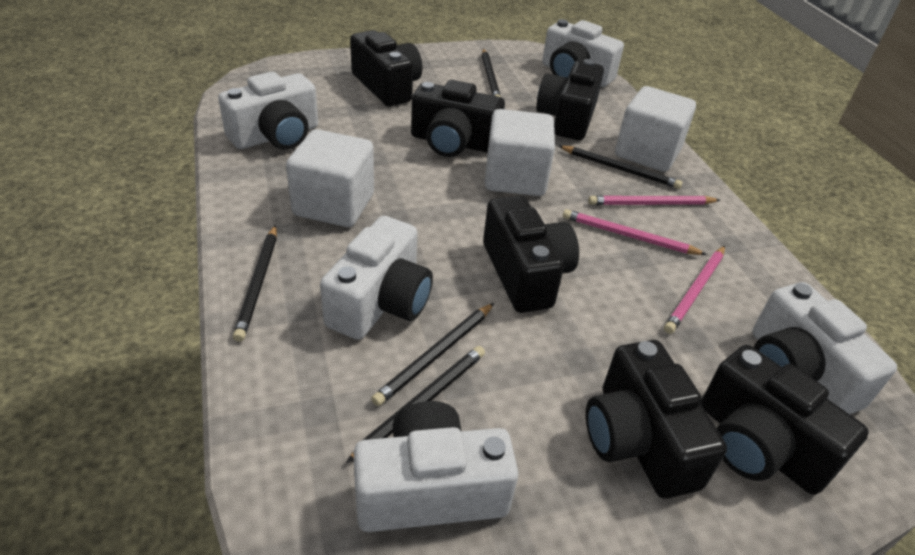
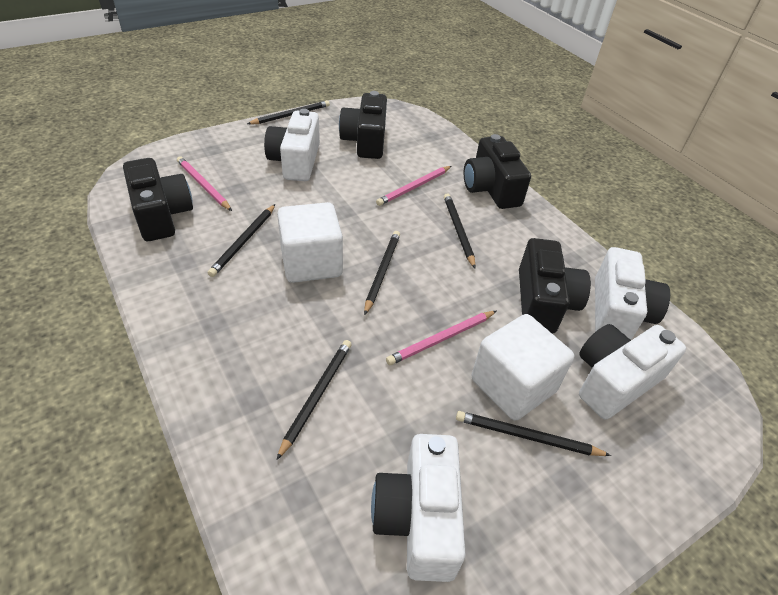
black camera: [350,30,422,106] [411,80,505,157] [483,196,579,313] [536,59,604,140] [586,340,727,499] [700,345,869,495] = 6 -> [123,158,193,241] [339,91,387,159] [464,134,531,209] [519,238,591,333] = 4
black pencil: [233,225,277,342] [346,346,485,463] [371,303,494,406] [482,49,501,97] [559,145,682,189] = 5 -> [208,204,275,277] [247,100,330,125] [277,340,352,460] [364,231,400,315] [444,193,476,268] [456,411,611,456] = 6
white camera: [218,72,318,150] [320,216,433,340] [354,401,518,532] [542,19,624,87] [752,282,897,414] = 5 -> [264,109,320,181] [371,434,466,582] [579,324,686,419] [595,247,670,340] = 4
white cube: [286,129,374,227] [485,109,555,196] [615,86,696,172] = 3 -> [277,202,343,283] [472,314,575,421] = 2

